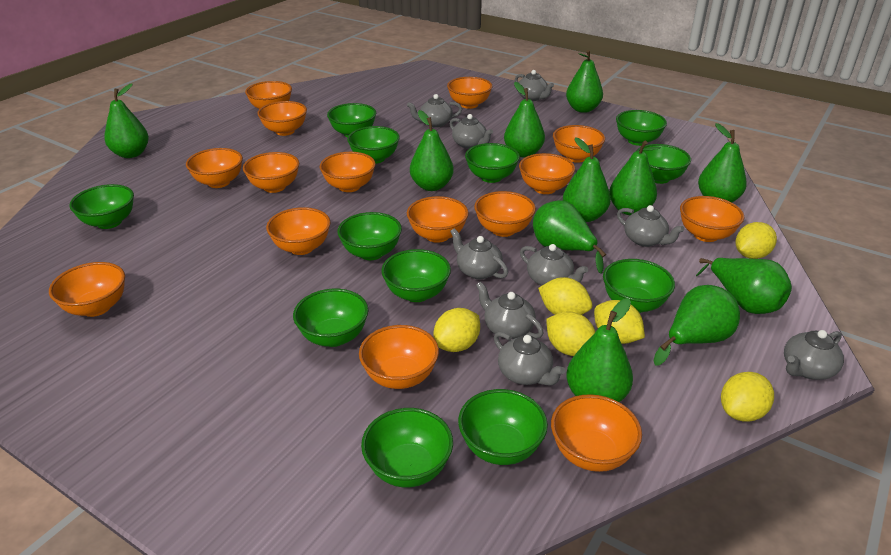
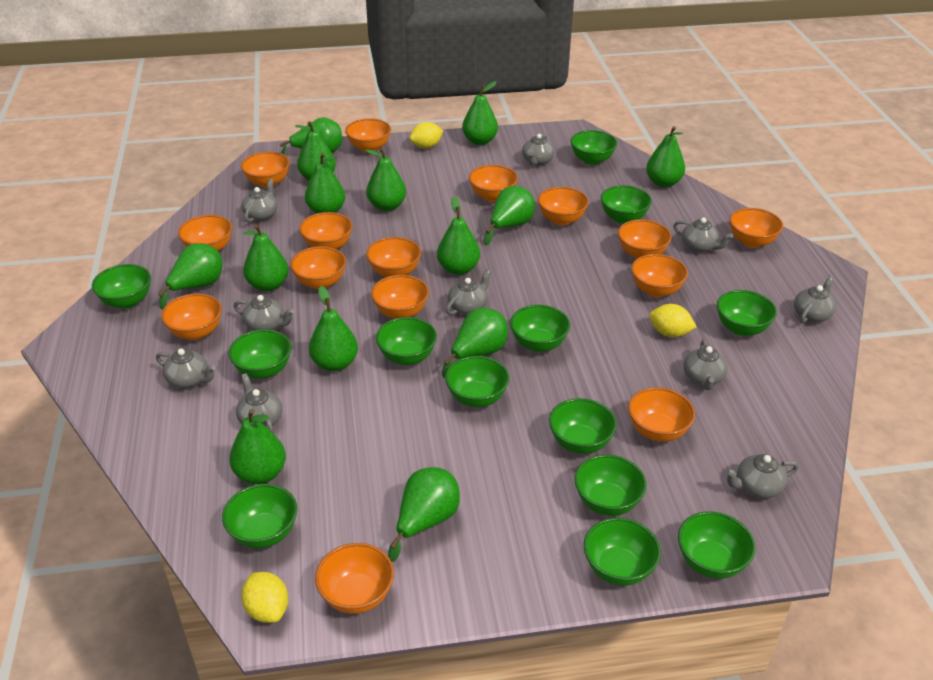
green bowl: [69,184,134,229] [293,289,368,347] [327,103,376,138] [337,212,402,260] [347,126,400,164] [361,408,453,487] [381,249,451,302] [458,389,548,465] [465,143,520,183] [603,259,675,313] [616,110,667,146] [636,144,691,184] = 12 -> [92,264,151,309] [222,484,297,548] [228,329,291,379] [376,317,437,365] [445,356,509,407] [510,305,570,352] [549,398,617,454] [570,130,617,165] [574,455,647,516] [583,518,661,586] [601,185,652,224] [678,511,755,579] [717,290,777,336] = 13
green pear: [104,83,149,158] [410,110,454,191] [504,82,545,157] [533,200,606,274] [563,137,611,222] [566,50,603,113] [566,298,633,402] [609,141,661,215] [654,285,740,366] [696,258,792,314] [698,123,747,202] = 11 -> [158,243,223,309] [229,409,286,484] [243,225,289,292] [280,117,342,155] [296,121,336,181] [305,153,345,214] [309,286,358,371] [365,148,406,211] [388,467,460,562] [437,197,480,275] [442,308,508,378] [462,81,498,145] [484,186,535,246] [646,126,685,187] = 14
grey teapot: [407,94,462,127] [450,114,493,149] [450,228,508,279] [476,282,544,339] [494,332,565,386] [515,70,554,101] [520,244,588,286] [617,205,684,247] [784,330,844,380] = 9 -> [156,349,216,388] [234,295,294,331] [236,373,282,433] [242,178,278,223] [446,269,491,315] [522,134,555,166] [673,217,733,252] [683,340,728,390] [725,454,799,499] [794,276,836,323] = 10
yellow lemon: [434,308,480,352] [538,277,592,315] [546,312,595,356] [594,300,645,344] [721,372,774,422] [736,222,777,259] = 6 -> [241,572,288,623] [410,122,443,148] [649,304,697,337] = 3

